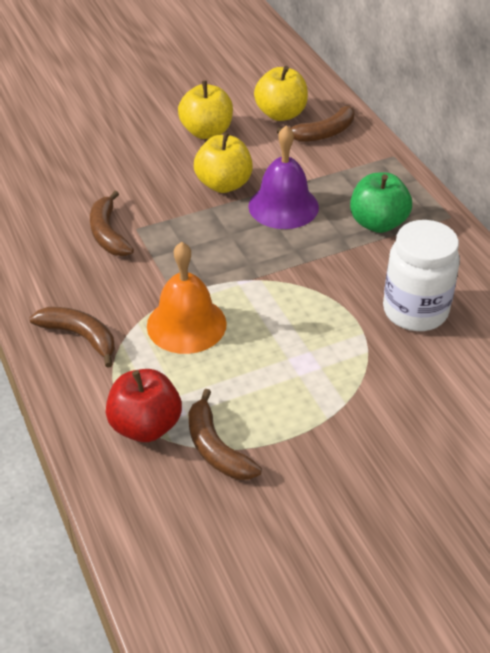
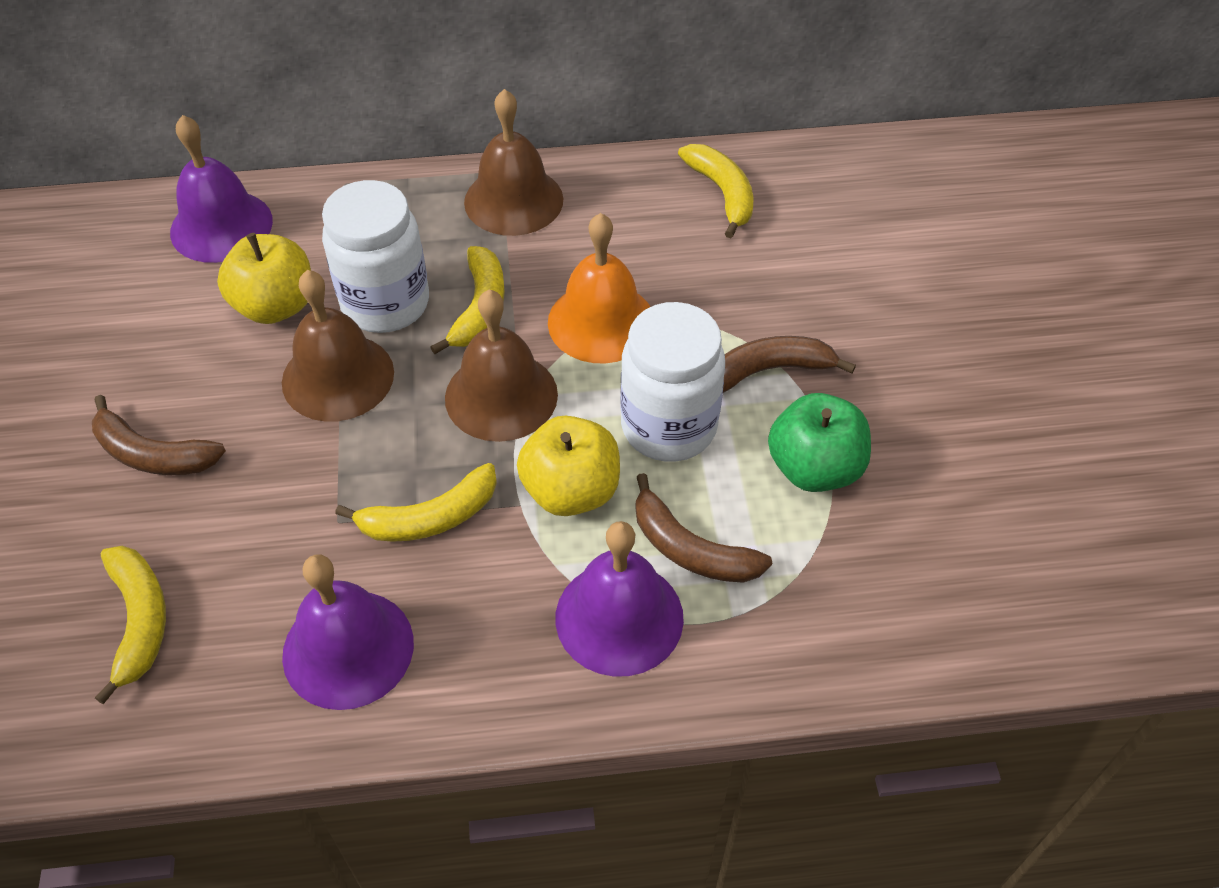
brown banana: [29,307,115,368] [90,191,134,256] [189,389,262,480] [277,106,354,142] = 4 -> [92,395,226,475] [635,473,772,583] [723,336,856,393] = 3
brown bell: none = 0 -> [282,270,394,422] [445,290,558,442] [464,89,564,236] = 3
purple bell: [248,125,319,229] = 1 -> [170,115,273,263] [282,555,414,710] [556,521,684,677] = 3
red apple: [106,369,182,442] = 1 -> none = 0
white jar: [383,220,460,331] = 1 -> [322,180,429,333] [620,302,725,462] = 2
yellow apple: [178,80,233,139] [194,132,253,193] [254,66,308,121] = 3 -> [217,233,311,324] [517,416,620,516] = 2
yellow banana: none = 0 -> [95,546,166,704] [335,463,497,542] [430,246,505,354] [678,144,753,238] = 4

